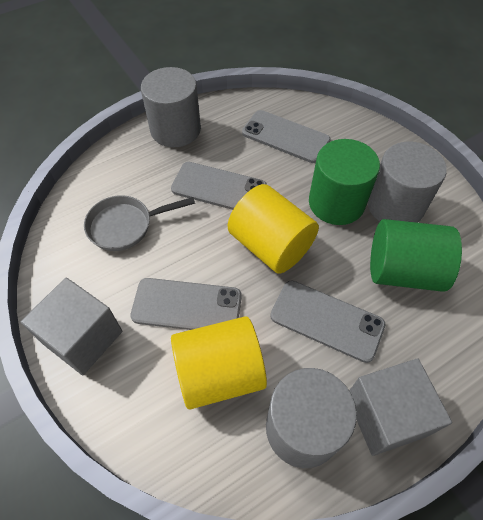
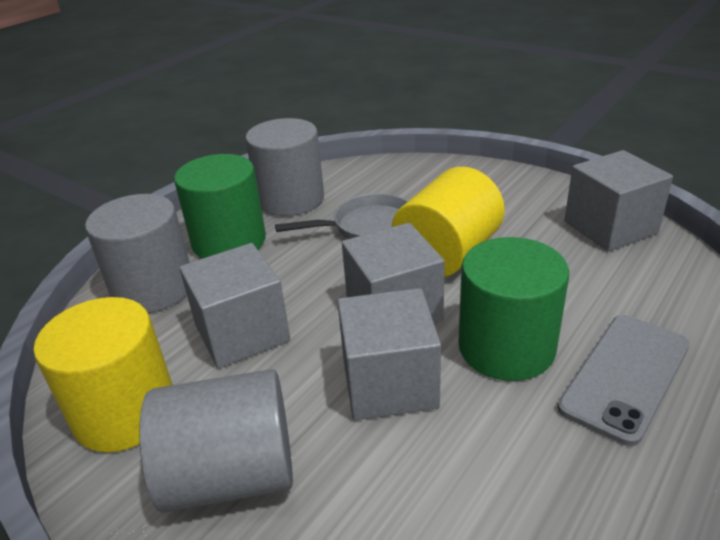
grey cube: [21,277,122,375] [349,358,452,456] = 2 -> [179,243,290,369] [337,288,441,420] [342,223,445,324] [564,150,673,251] = 4
grey phone: [130,278,242,330] [171,162,267,210] [242,110,331,163] [270,280,386,363] = 4 -> [557,315,689,446] = 1

